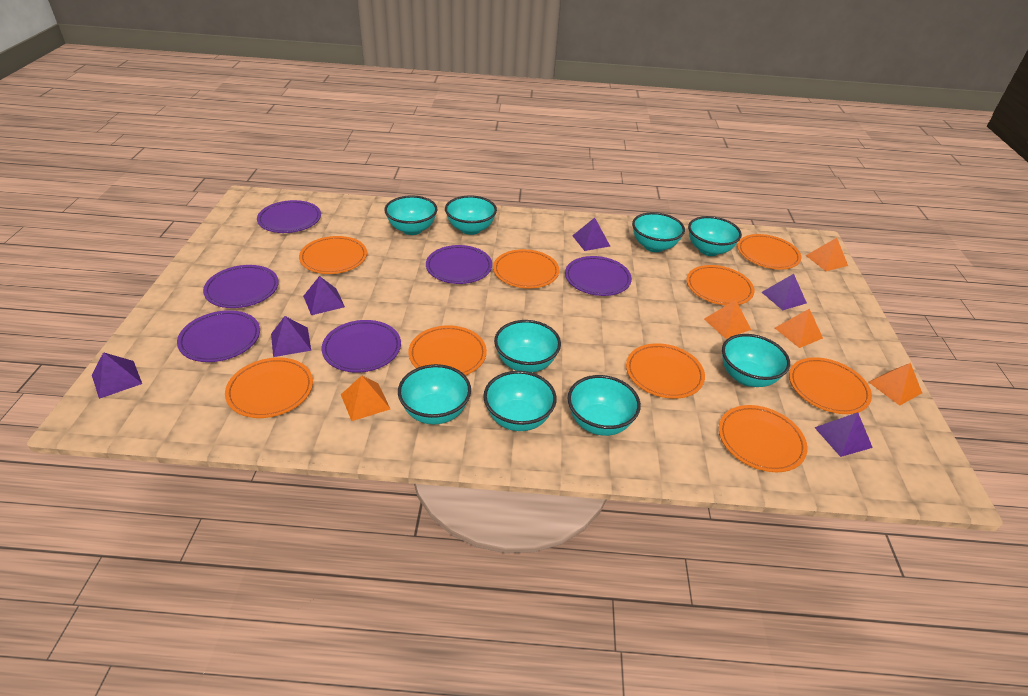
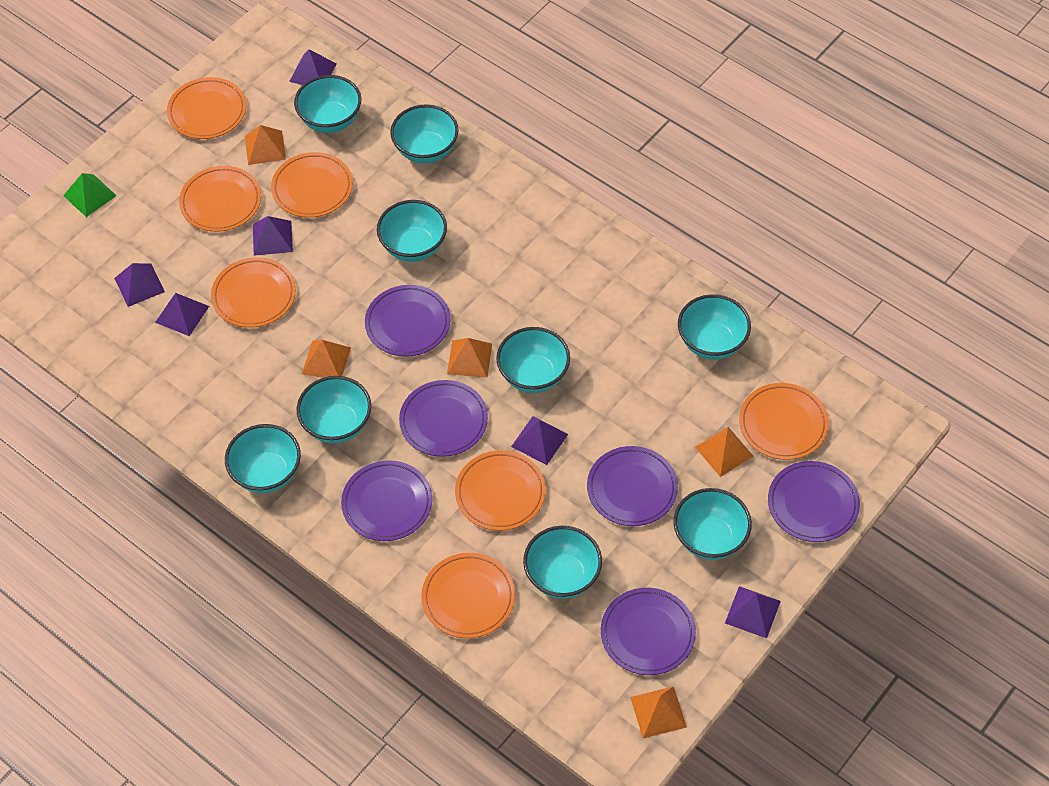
green pyramid: none = 0 -> [63,173,117,217] = 1
orange plate: [225,357,313,418] [299,236,367,274] [408,325,487,376] [493,249,559,289] [626,343,705,399] [686,265,755,305] [719,405,808,472] [737,234,801,270] [789,357,872,414] = 9 -> [167,77,246,139] [179,166,261,232] [211,257,296,328] [271,152,353,218] [421,553,515,638] [455,450,546,531] [739,383,829,460] = 7

